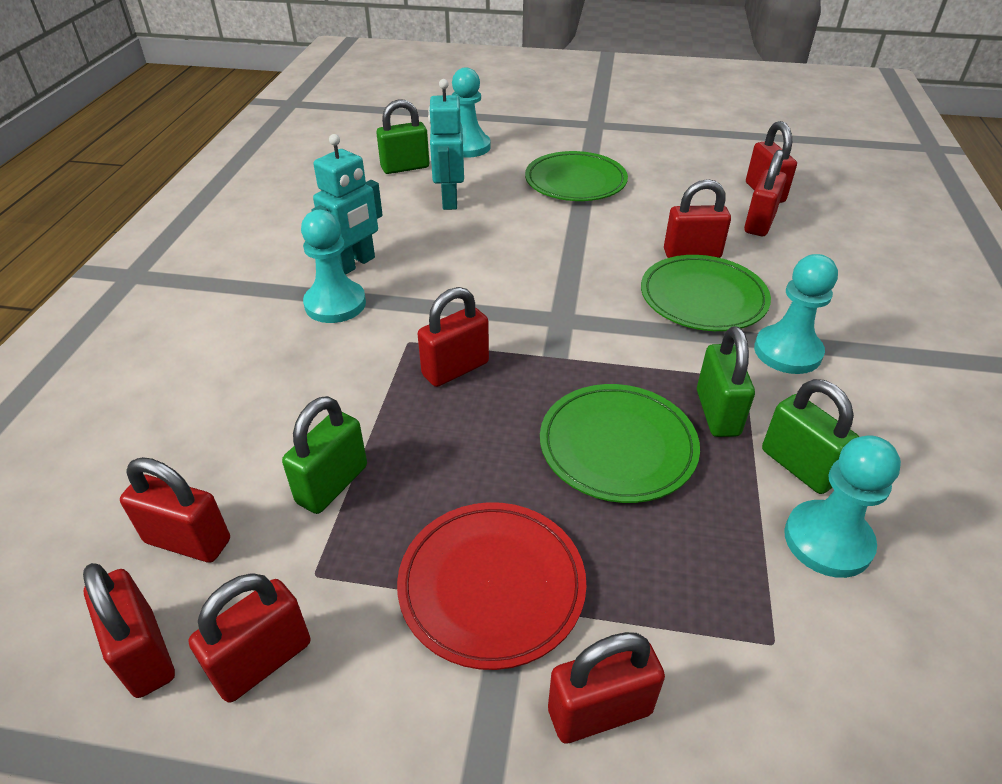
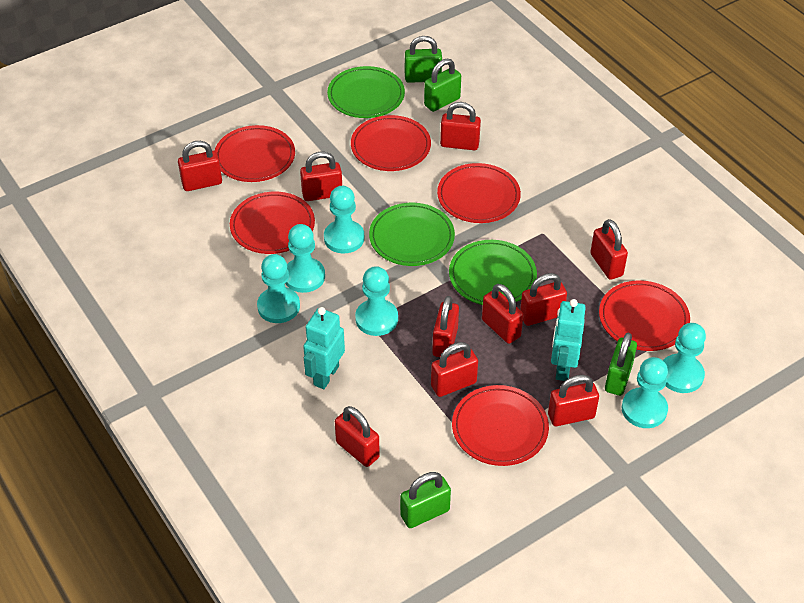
red padlock: [83,563,175,698] [120,457,230,563] [189,573,311,703] [417,287,489,387] [548,632,665,744] [664,179,731,258] [744,150,787,236] [746,121,797,203] = 8 -> [178,141,222,191] [300,152,342,201] [335,406,380,467] [431,342,478,397] [432,296,459,357] [440,102,481,150] [482,284,523,344] [520,273,567,326] [548,375,599,426] [591,219,628,280] = 10
red plate: [397,502,587,670] = 1 -> [215,125,295,182] [230,192,315,254] [351,115,431,171] [437,163,521,223] [452,385,549,466] [599,280,690,351] = 6
turquoise pawn: [301,210,366,323] [452,67,490,158] [754,254,838,374] [784,435,901,578] = 4 -> [257,254,300,323] [285,224,325,293] [324,186,365,253] [355,266,398,336] [622,357,668,428] [663,323,706,393] = 6

